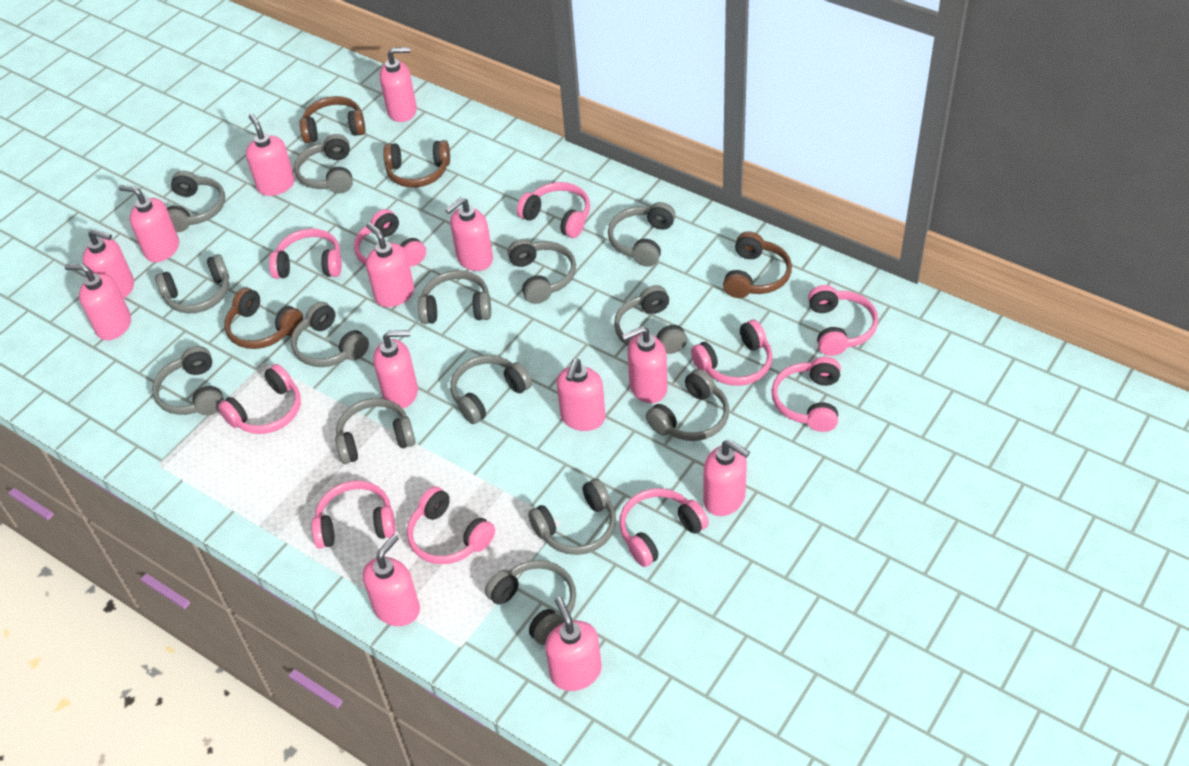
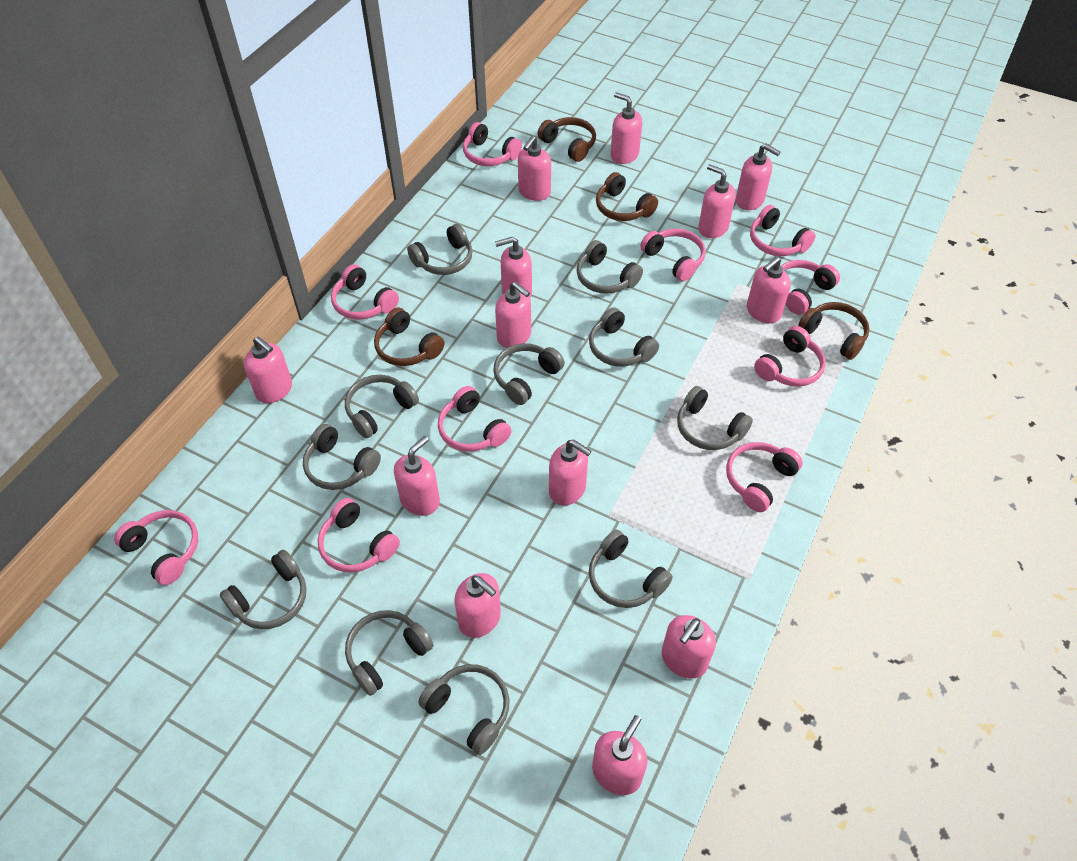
grey headphones: [152,346,224,415] [155,254,229,313] [167,171,225,232] [291,302,369,367] [294,134,353,193] [335,398,416,464] [418,270,491,324] [450,355,532,424] [485,560,576,645] [508,239,576,304] [528,478,616,555] [608,202,676,267] [614,285,687,354] [646,369,729,441] = 14 -> [220,550,307,629] [303,424,381,490] [345,375,419,438] [345,610,433,696] [407,224,473,275] [418,664,510,755] [493,343,565,405] [577,240,643,294] [589,307,659,367] [589,530,673,608] [677,386,753,450] = 11

